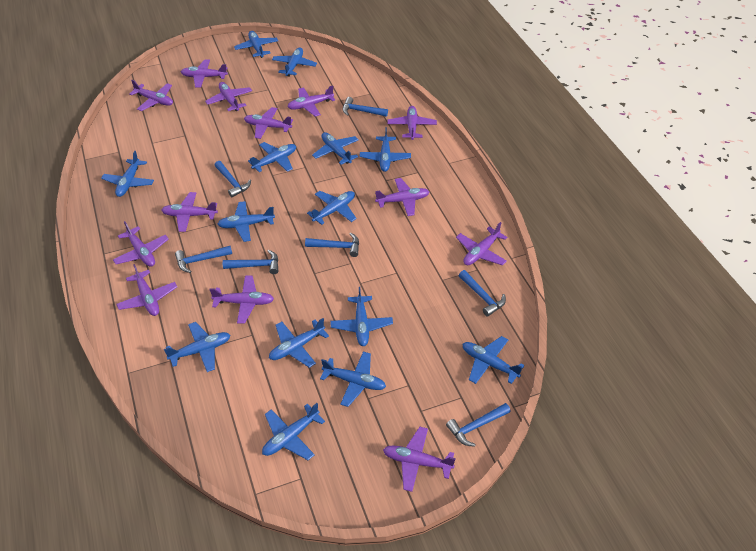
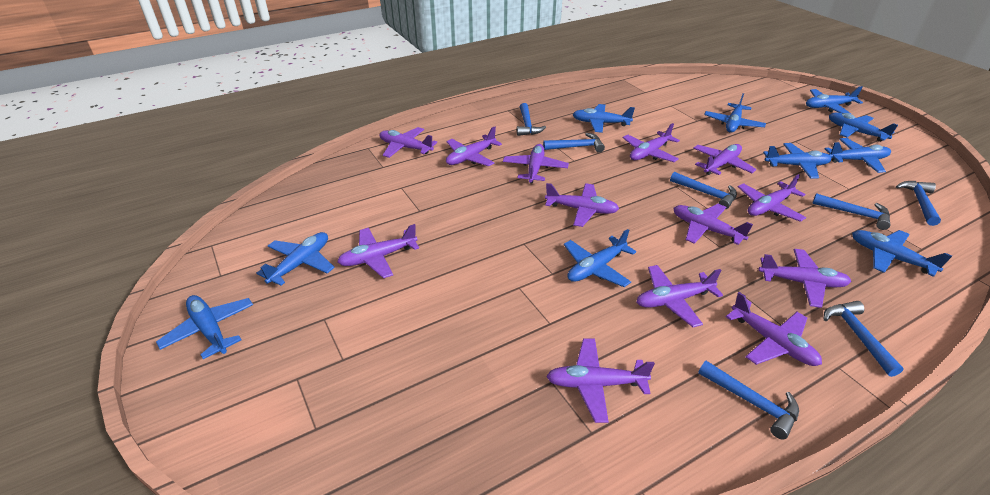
blue plane: [101,151,154,197] [164,322,230,372] [218,201,275,242] [234,31,278,58] [248,142,296,172] [262,403,325,460] [269,318,329,368] [272,47,317,77] [307,191,356,225] [312,132,359,165] [320,352,386,407] [330,287,393,346] [360,127,411,172] [463,336,524,384] = 14 -> [156,295,253,359] [256,232,335,286] [564,229,636,287] [572,104,635,133] [704,93,766,133] [763,143,832,179] [806,86,863,114] [825,138,891,173] [829,112,898,142] [852,230,952,277] = 10

